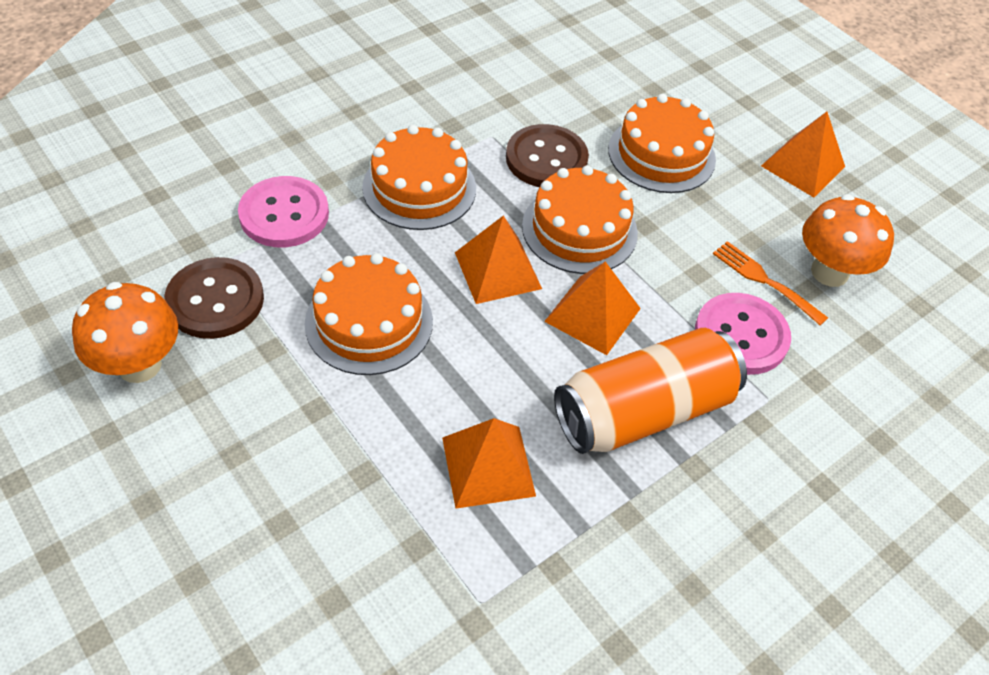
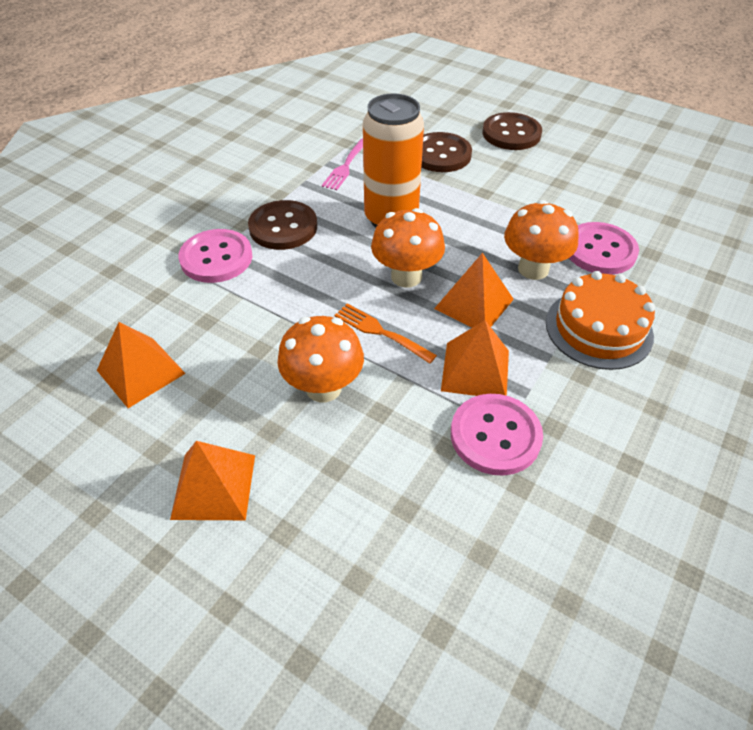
brown button: [164,257,264,339] [506,124,589,187] = 2 -> [248,200,317,250] [421,132,472,172] [483,112,542,150] = 3
orange cake: [305,253,433,375] [362,125,476,230] [522,165,638,274] [608,94,716,193] = 4 -> [546,271,655,370] = 1
orange mushroom: [72,282,178,383] [802,194,894,287] = 2 -> [277,316,364,402] [371,208,445,288] [504,200,579,280] = 3
pink button: [238,176,329,247] [695,293,791,375] = 2 -> [178,229,252,283] [451,394,543,476] [569,222,639,275] = 3
pink fork: none = 0 -> [322,139,363,190] = 1

